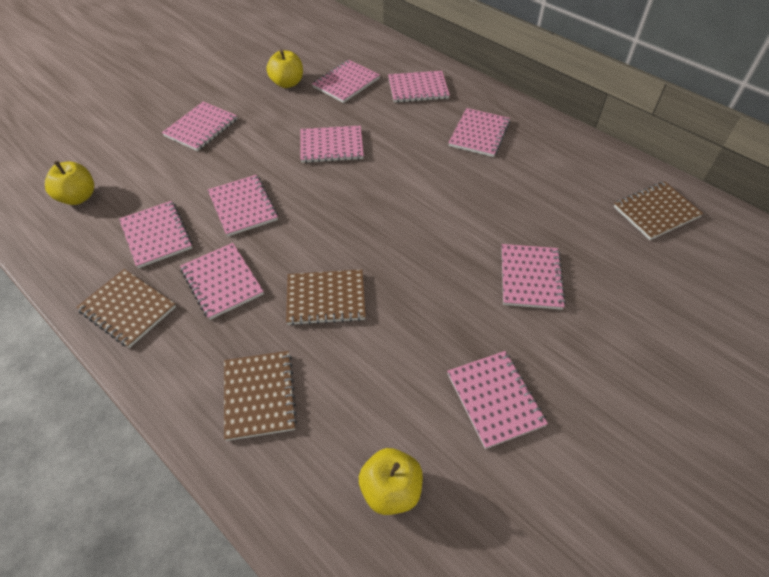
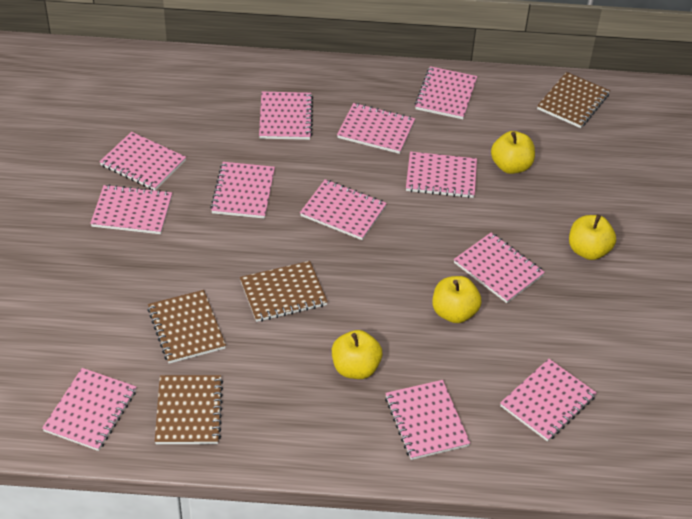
pink notebook: [119,201,192,268] [162,102,237,151] [180,243,264,320] [208,175,278,237] [300,126,364,163] [312,60,380,103] [388,71,450,103] [447,351,548,449] [449,108,510,157] [502,244,566,310] = 10 -> [42,368,136,451] [90,184,172,234] [99,132,186,191] [210,162,275,219] [259,92,313,140] [300,179,387,240] [337,103,415,154] [385,380,470,460] [406,152,477,198] [414,66,477,119] [454,232,545,303] [500,359,597,442] = 12
yellow apple: [45,161,94,205] [266,50,303,88] [359,448,423,515] = 3 -> [332,330,382,379] [432,276,481,323] [491,131,535,174] [569,215,616,260] = 4

